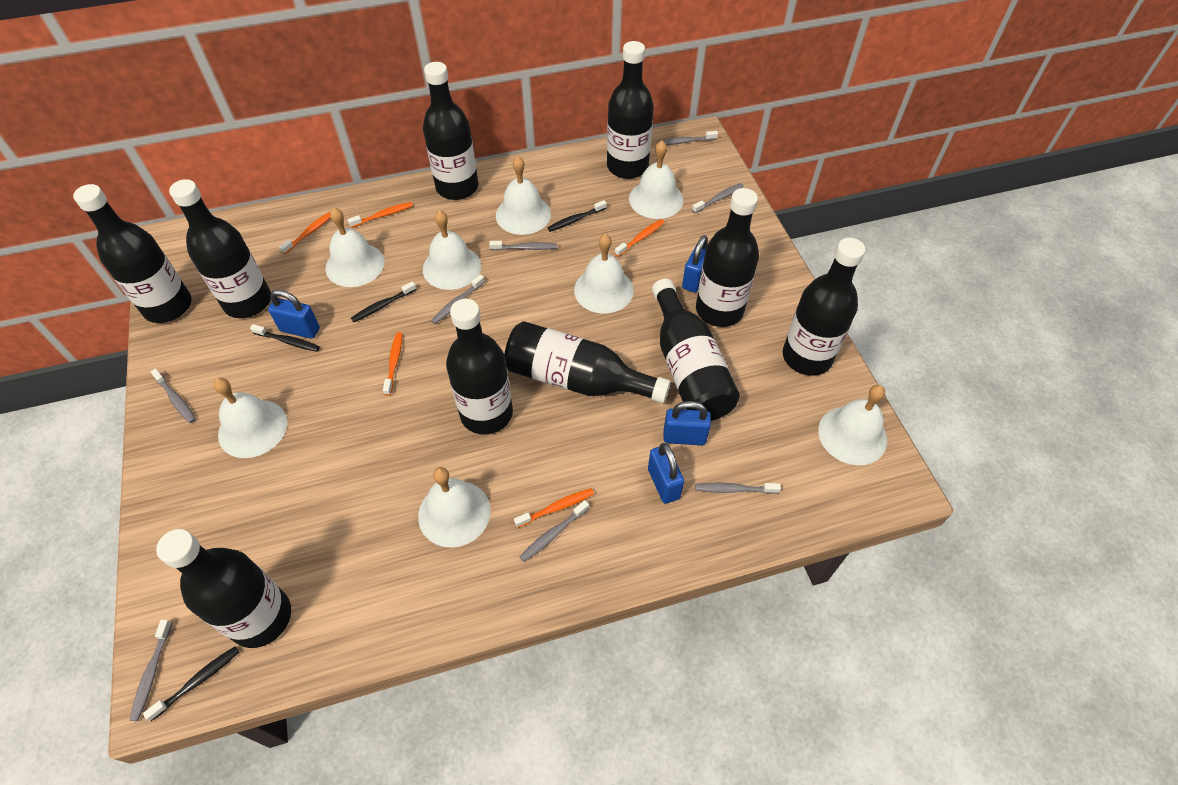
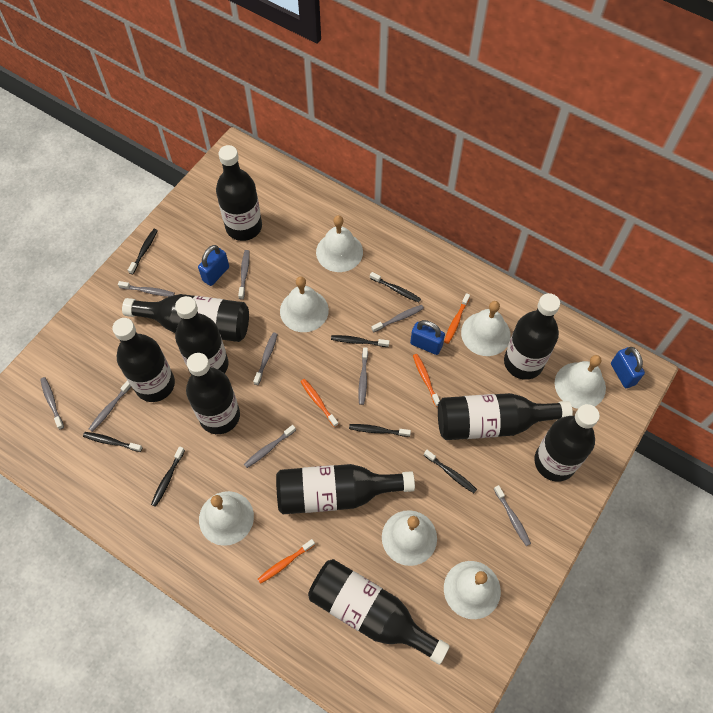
black toothbrush: [143,646,239,721] [250,324,320,352] [351,281,417,322] [548,200,607,232] = 4 -> [83,432,143,452] [128,229,158,274] [151,446,185,507] [331,335,389,347] [349,424,411,437] [370,272,421,302] [424,450,477,493] = 7
blue padlock: [268,289,320,339] [648,443,684,504] [663,401,711,445] [682,235,708,293] = 4 -> [198,245,229,286] [410,320,445,355] [611,347,645,388] = 3
grey toothbrush: [129,619,172,721] [150,369,196,423] [431,274,485,324] [489,241,557,250] [519,500,589,562] [657,131,718,145] [692,183,744,213] [695,483,781,494] = 8 -> [40,377,64,430] [89,380,131,432] [118,281,175,297] [238,250,250,299] [244,425,296,468] [253,332,278,385] [358,347,368,405] [371,305,424,332] [494,485,531,546] = 9
orange toothbrush: [279,212,331,254] [348,202,413,228] [383,332,403,396] [514,488,594,528] [615,219,665,257] = 5 -> [258,539,315,584] [300,379,338,427] [413,354,440,407] [444,293,470,344] = 4
white bell: [213,378,287,458] [326,208,385,287] [418,467,491,548] [423,210,481,290] [496,156,551,235] [574,234,634,314] [629,141,684,219] [818,385,887,465] = 8 -> [199,491,254,546] [280,276,329,332] [316,215,363,272] [382,510,437,566] [444,561,501,619] [461,301,511,356] [555,355,606,409] = 7

